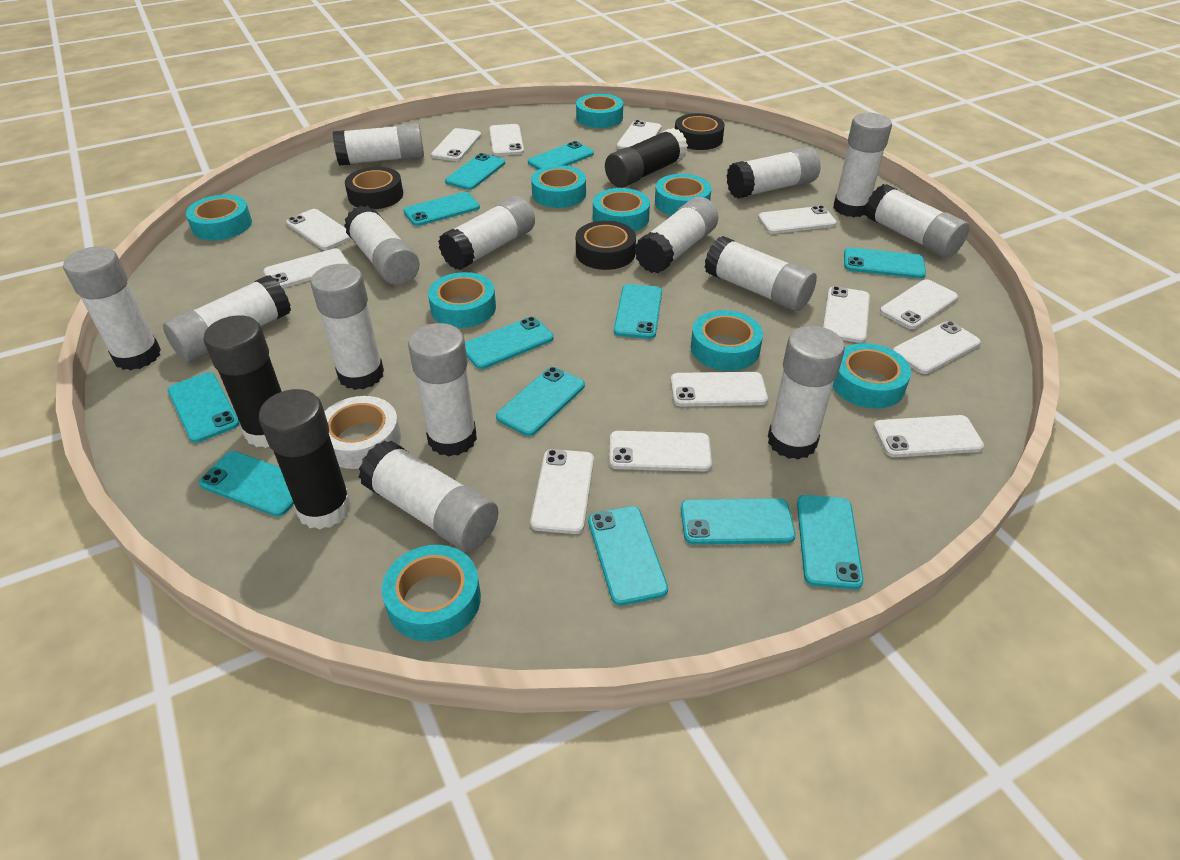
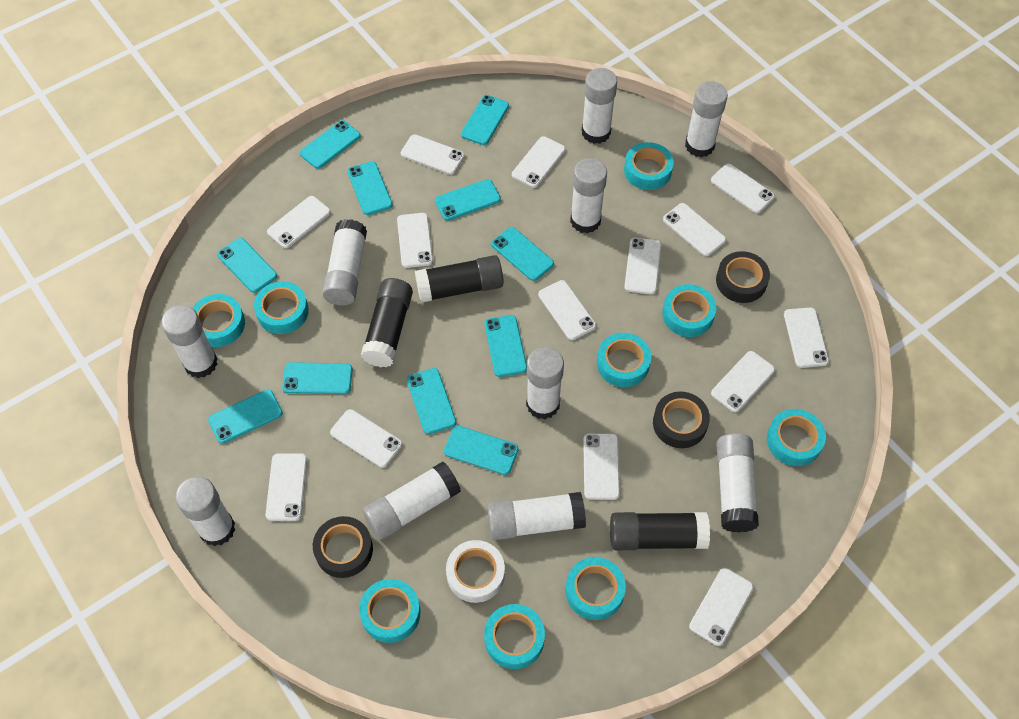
turquoise phone: [168,372,240,443] [199,451,294,517] [403,192,480,226] [445,153,505,190] [465,317,553,369] [496,367,585,436] [528,141,594,170] [588,506,668,606] [614,284,662,339] [681,498,796,545] [797,495,864,590] [844,247,926,279] = 12 -> [208,389,283,444] [217,238,277,293] [282,362,353,394] [300,120,361,169] [347,161,393,215] [407,368,456,434] [435,179,501,221] [444,426,519,475] [461,95,509,145] [485,315,527,377] [491,227,554,281] = 11
white glue stick: [63,246,161,370] [163,275,291,363] [311,264,384,390] [333,123,424,166] [344,206,420,286] [359,440,498,551] [408,323,477,457] [438,196,535,270] [634,197,718,273] [704,236,817,311] [726,147,821,199] [768,326,845,460] [833,113,892,217] [865,184,969,258] = 14 -> [161,305,218,378] [175,477,235,546] [322,219,367,306] [363,462,461,540] [487,492,586,540] [526,347,564,419] [570,158,607,233] [582,68,617,144] [685,81,728,157] [716,433,759,533] = 10
white phone: [263,248,349,288] [286,209,351,250] [431,128,481,161] [489,124,524,156] [530,449,594,534] [609,431,712,472] [617,120,662,149] [671,372,768,406] [758,205,837,234] [823,286,870,343] [873,415,984,457] [880,279,958,329] [893,321,981,374] = 13 -> [265,453,307,521] [267,196,331,248] [330,409,402,468] [397,213,433,268] [401,135,465,175] [512,136,566,188] [538,280,596,340] [583,433,620,500] [624,238,661,295] [663,203,726,256] [689,568,754,646] [711,164,775,213] [711,351,775,413] [784,308,829,368] = 14

